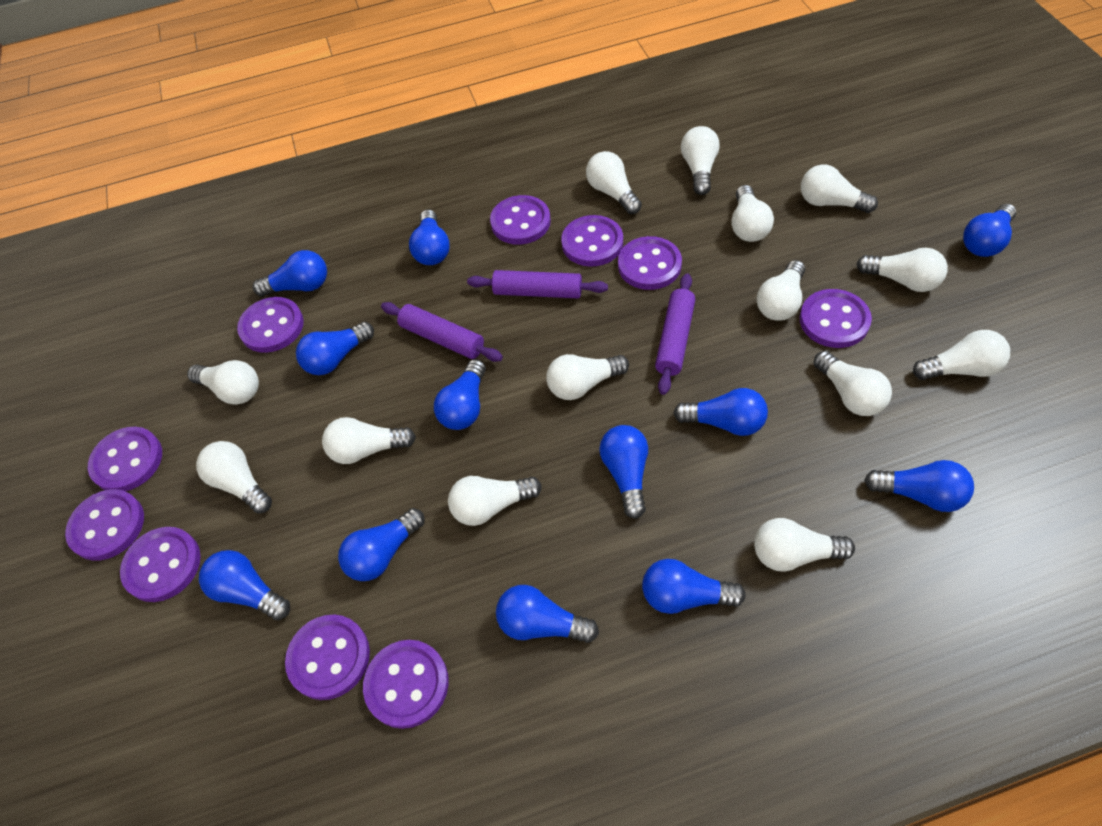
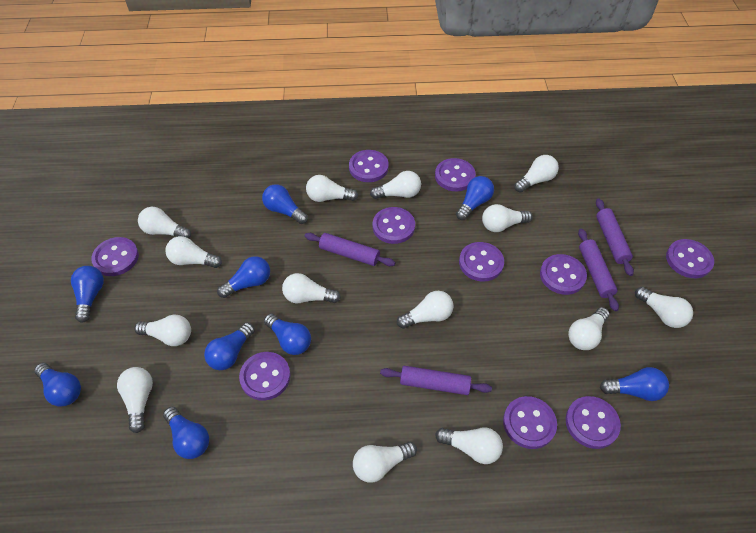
blue light bulb: [199,550,290,620] [252,250,327,297] [296,322,374,375] [338,508,424,581] [409,210,450,265] [434,359,486,430] [496,585,599,643] [599,425,648,519] [642,559,746,614] [673,388,768,436] [864,460,974,512] [963,204,1016,257] = 12 -> [34,363,81,407] [71,266,104,323] [163,407,209,459] [204,323,255,370] [217,256,270,298] [262,184,308,224] [264,313,311,355] [456,176,494,220] [600,367,669,401] = 9
purple rolling pin: [381,302,503,362] [467,270,608,298] [655,274,695,395] = 3 -> [305,233,395,266] [380,366,492,395] [578,229,619,311] [596,199,634,276] = 4

